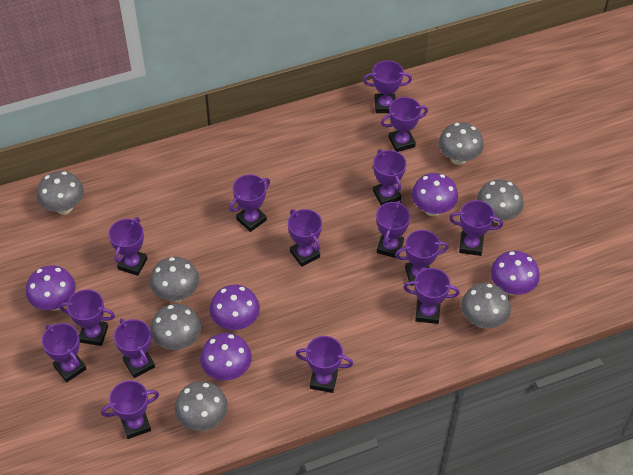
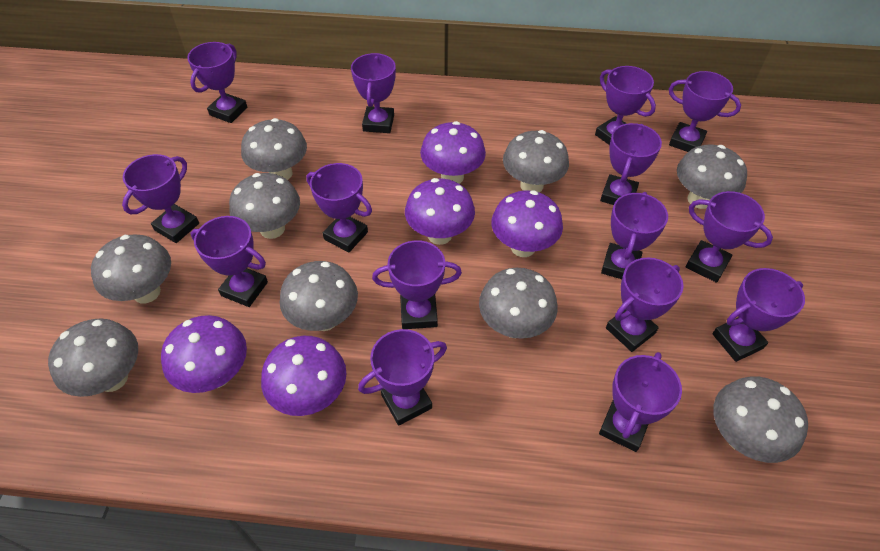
grey mushroom: [37,171,84,214] [150,257,199,302] [150,304,201,350] [175,381,228,431] [438,123,484,165] [461,283,511,328] [477,180,523,223] = 7 -> [48,318,138,397] [91,235,171,303] [229,173,300,239] [241,118,307,180] [280,261,358,331] [479,268,558,339] [503,130,569,192] [677,144,747,209] [713,376,808,463] = 9

